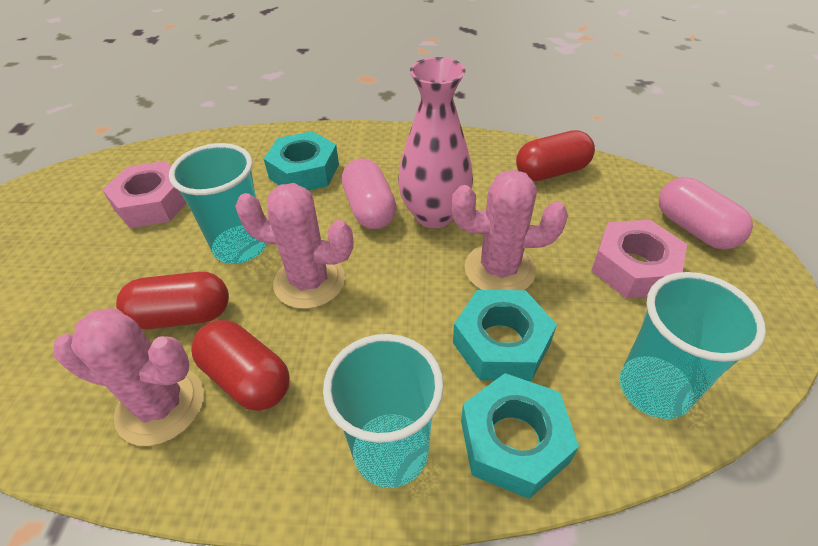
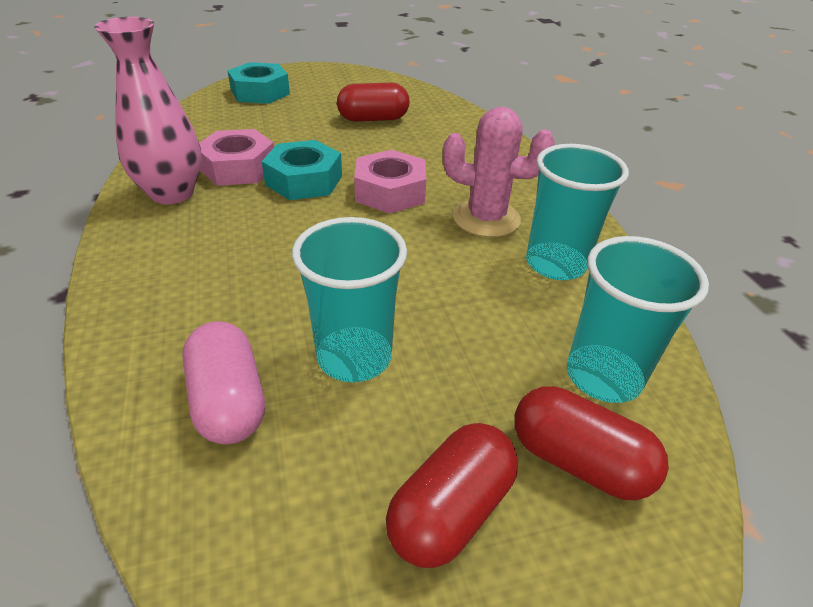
pink cactus: [53,308,204,446] [235,183,353,309] [452,170,568,290] = 3 -> [443,107,555,237] = 1
pink capsule: [342,158,397,229] [659,177,753,250] = 2 -> [182,321,265,444] = 1
turquoise nut: [264,131,339,190] [453,290,557,381] [461,373,579,499] = 3 -> [227,62,290,104] [262,140,342,200] = 2

